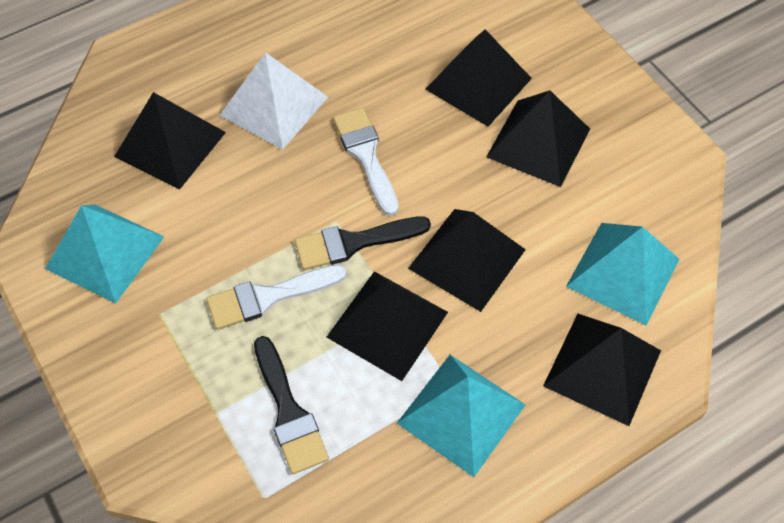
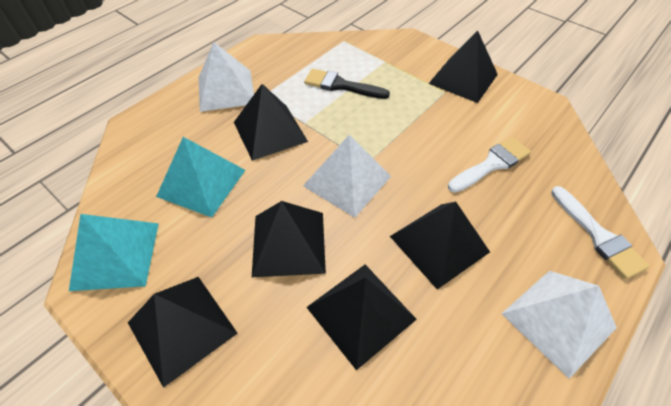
black brush: [254,336,329,474] [295,216,431,270] = 2 -> [304,69,390,99] = 1
turquoise pyramid: [45,205,164,303] [397,355,526,477] [566,223,680,326] = 3 -> [69,214,159,291] [156,137,245,217] = 2
white pyramid: [220,52,328,150] = 1 -> [199,42,254,112] [303,135,391,218] [501,271,617,379] = 3

